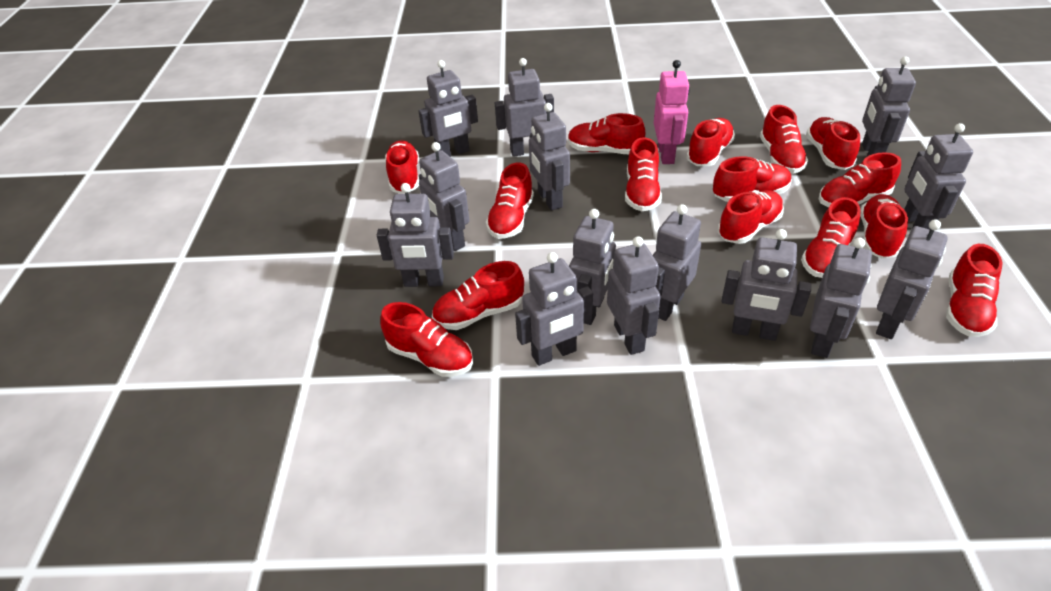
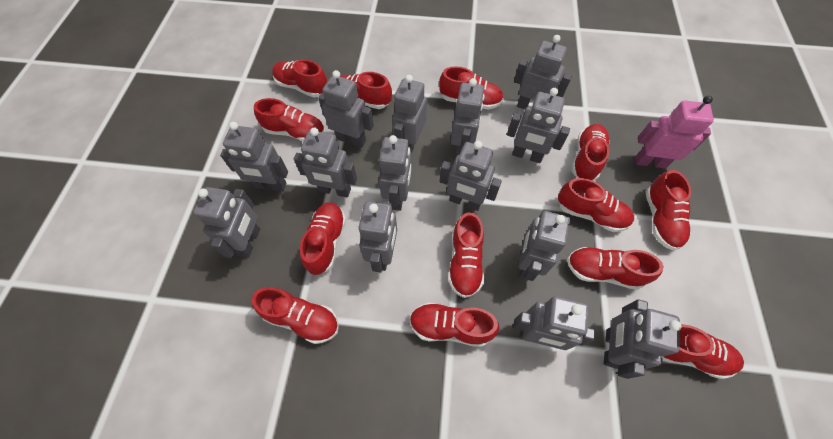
red shoe: [380,302,473,377] [385,141,419,194] [432,261,524,330] [486,162,534,239] [568,113,645,154] [625,137,662,211] [686,118,735,166] [713,156,792,202] [718,190,784,244] [760,105,808,174] [801,197,861,278] [806,117,860,170] [819,152,901,207] [860,194,908,259] [946,244,1003,337] = 15 -> [252,287,339,344] [254,98,325,141] [272,60,327,97] [300,202,346,275] [340,72,392,109] [410,302,500,347] [439,66,503,110] [448,212,484,298] [558,178,634,232] [567,247,664,290] [572,124,610,181] [646,170,691,250] [662,324,744,379] = 13

